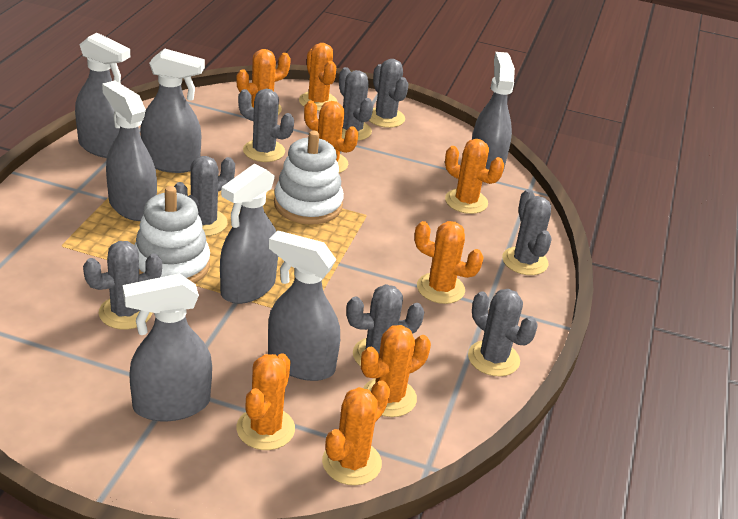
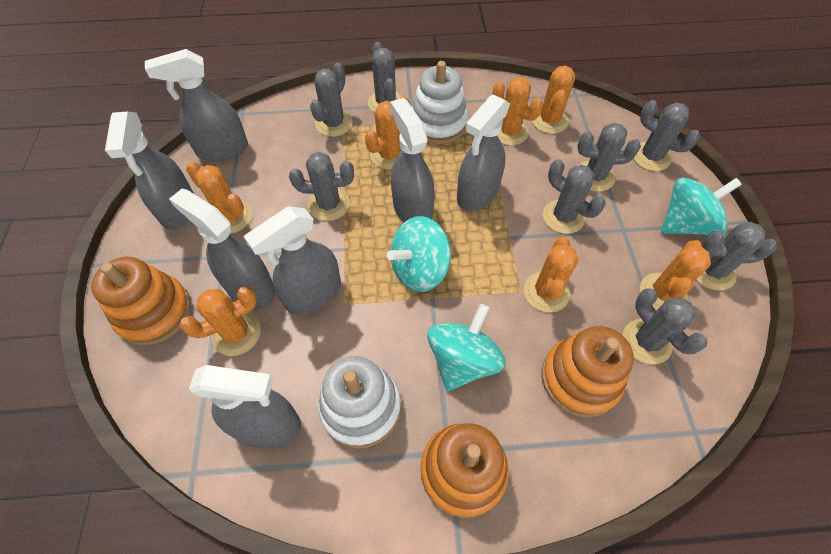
orange cactus: [236,49,291,115] [236,353,295,450] [299,43,337,111] [304,100,358,173] [322,380,390,485] [361,325,431,417] [414,221,484,304] [445,139,504,214] = 8 -> [180,286,261,356] [186,161,252,234] [365,96,410,170] [492,77,543,145] [524,237,579,313] [532,66,575,134] [640,240,711,311] = 7
orange stacking toy: none = 0 -> [91,257,191,345] [421,423,509,518] [542,326,634,418] = 3
turquoise spinning top: none = 0 -> [387,216,451,292] [427,304,506,391] [661,178,742,235] = 3

